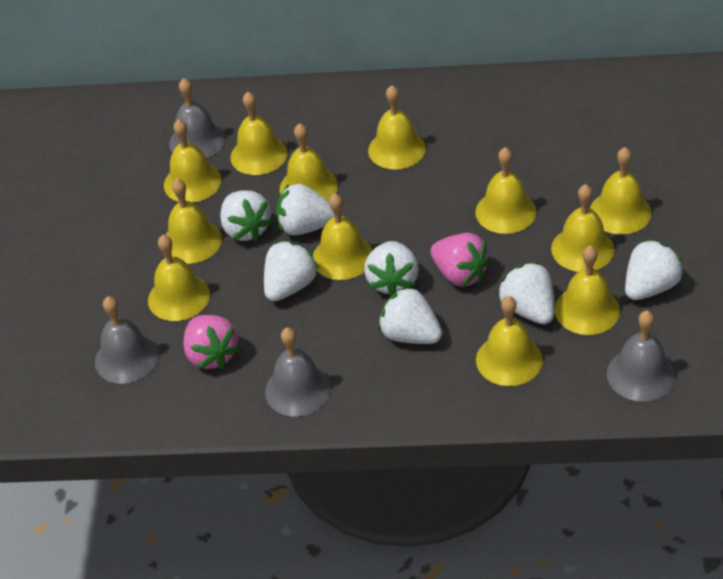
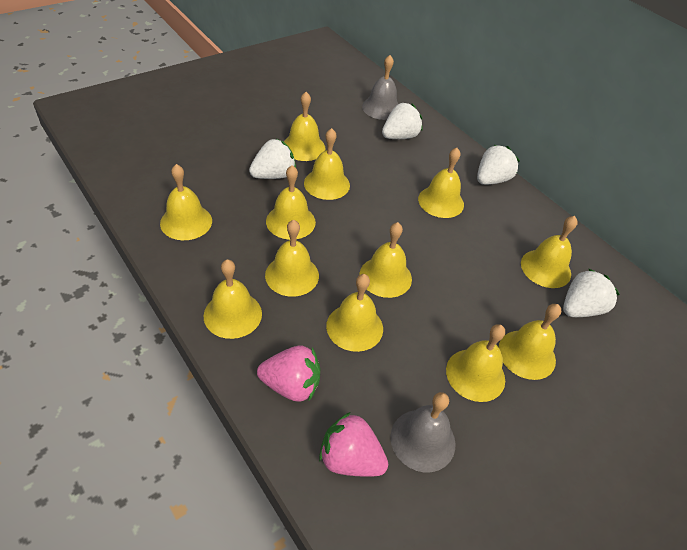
grey bell: [95,296,159,384] [169,78,225,158] [265,328,331,417] [607,311,675,401] = 4 -> [362,55,398,120] [391,392,456,472] = 2
white strawberry: [220,190,272,241] [264,241,319,301] [276,184,334,235] [364,241,419,296] [378,286,442,344] [498,262,555,324] [625,239,684,300] = 7 -> [249,139,296,179] [382,103,422,139] [477,145,520,185] [563,268,620,317] = 4

